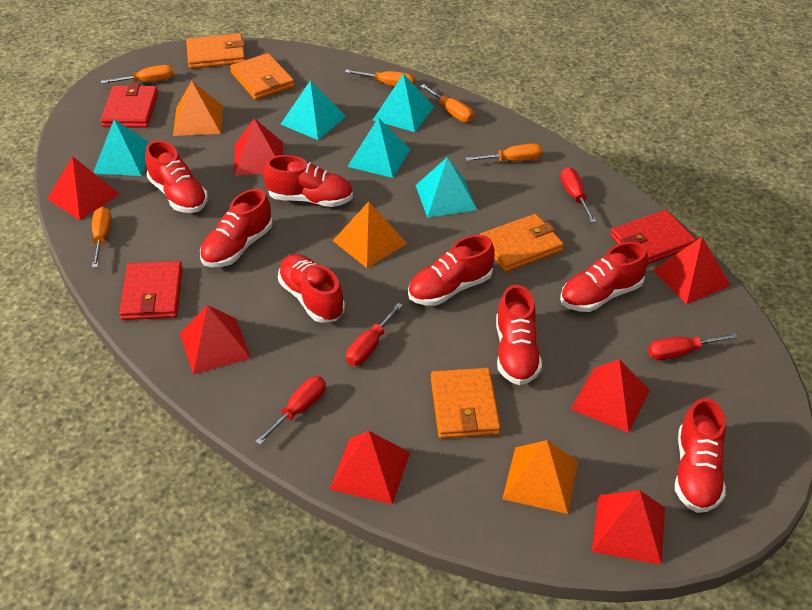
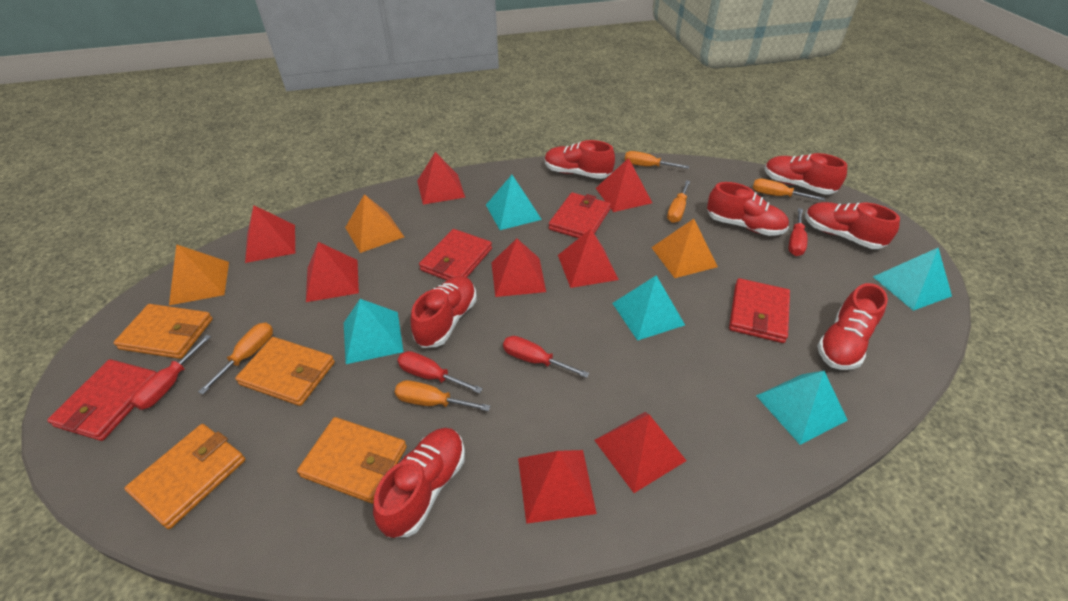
red pyramid: [47,156,120,220] [180,305,251,375] [234,118,283,176] [330,431,410,504] [571,359,650,433] [592,490,665,565] [653,237,731,304] = 7 -> [245,205,295,263] [306,242,359,302] [417,152,465,205] [491,238,546,297] [518,450,597,524] [558,229,619,288] [594,412,687,493] [596,158,652,212] = 8
red shoe: [145,140,208,213] [200,189,272,267] [264,155,353,207] [278,254,345,323] [408,235,495,306] [496,285,542,385] [560,242,648,312] [675,398,726,513] = 8 -> [373,428,465,538] [411,276,477,348] [545,140,615,179] [707,182,789,236] [765,153,847,195] [805,202,900,249] [817,283,888,370] = 7
red wallet: [101,83,158,128] [119,261,183,320] [610,210,696,264] = 3 -> [47,359,157,441] [419,229,492,280] [549,192,611,238] [729,278,790,343] = 4

